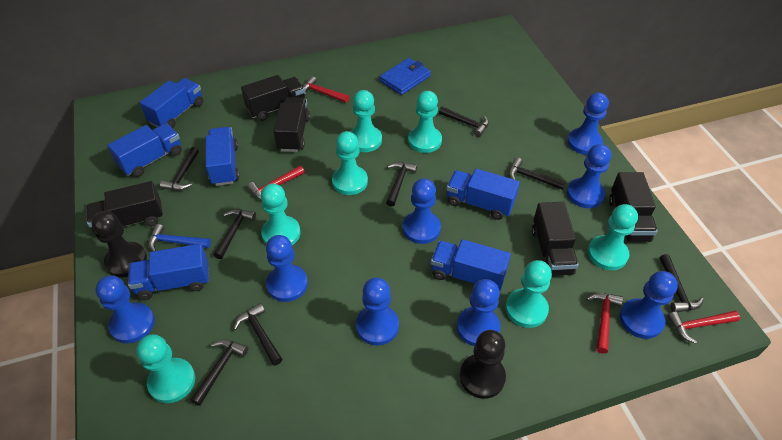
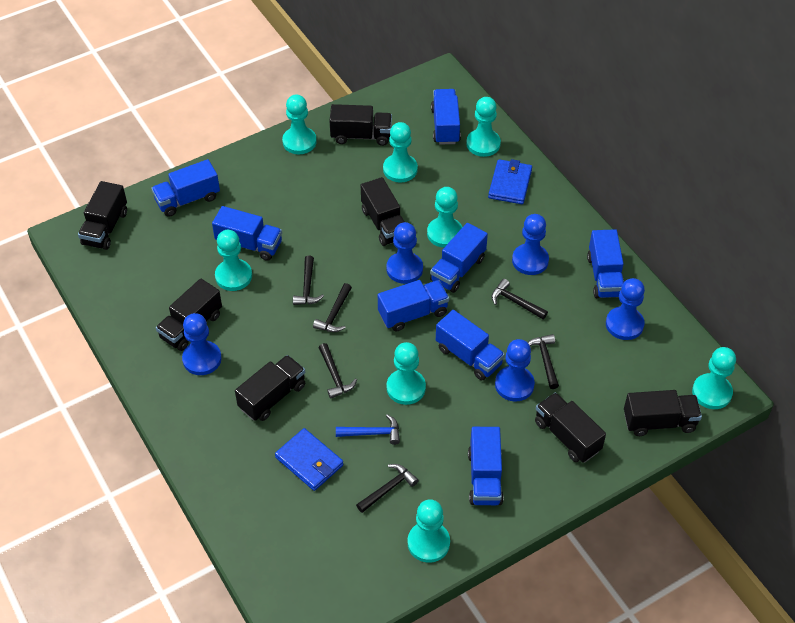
black hammer: [160,147,199,190] [191,340,248,406] [213,209,256,259] [234,303,283,366] [386,162,417,207] [439,106,489,137] [509,157,566,190] [659,254,704,312] = 8 -> [293,255,324,305] [313,283,352,332] [319,343,357,399] [356,464,419,513] [491,279,548,319] [528,334,559,389] = 6
black pawn: [92,211,147,278] [460,330,506,399] = 2 -> none = 0
black truck: [86,181,163,233] [241,75,305,121] [273,97,310,152] [532,202,579,276] [609,172,658,242] = 5 -> [78,181,127,250] [156,278,222,351] [235,355,306,421] [329,104,392,146] [361,177,404,246] [535,392,606,463] [624,390,702,436] = 7
blue pawn: [95,276,155,343] [266,235,308,302] [356,278,399,346] [403,178,441,244] [457,279,501,346] [567,93,609,155] [567,144,611,208] [620,271,678,339] = 8 -> [182,313,222,375] [387,222,423,284] [495,339,535,401] [512,214,549,275] [606,278,645,340] = 5
blue truck: [107,123,182,177] [128,244,209,300] [139,78,203,128] [205,127,239,186] [431,239,511,291] [446,169,520,220] = 6 -> [151,159,220,217] [212,206,282,261] [378,280,449,332] [430,223,488,293] [431,89,461,145] [436,310,505,380] [468,427,504,505] [587,229,624,298] = 8
blue wallet: [380,58,431,95] = 1 -> [275,428,344,491] [488,159,532,204] = 2
red hammer: [247,166,305,200] [303,76,349,103] [586,293,623,354] [667,311,740,344] = 4 -> none = 0
turquoise pawn: [136,334,195,403] [261,183,301,245] [332,131,368,195] [350,90,382,152] [408,91,442,153] [505,260,552,328] [588,204,638,270] = 7 -> [215,230,252,291] [282,94,317,154] [383,122,418,182] [387,342,426,405] [408,499,450,563] [427,187,462,248] [466,97,501,157] [692,347,736,409] = 8

